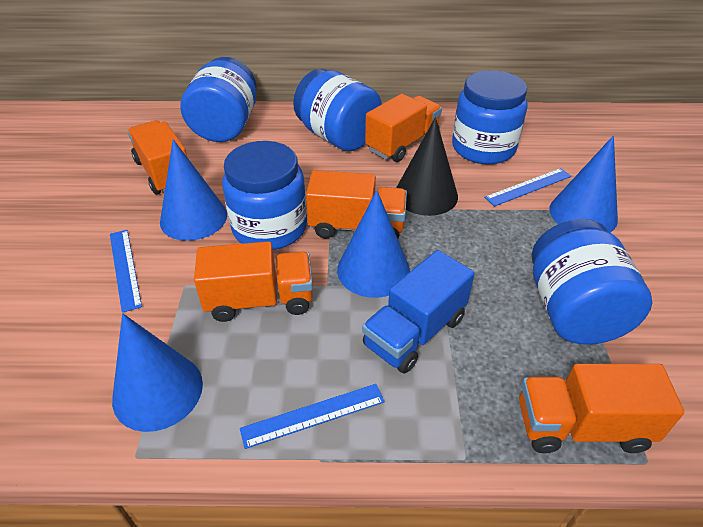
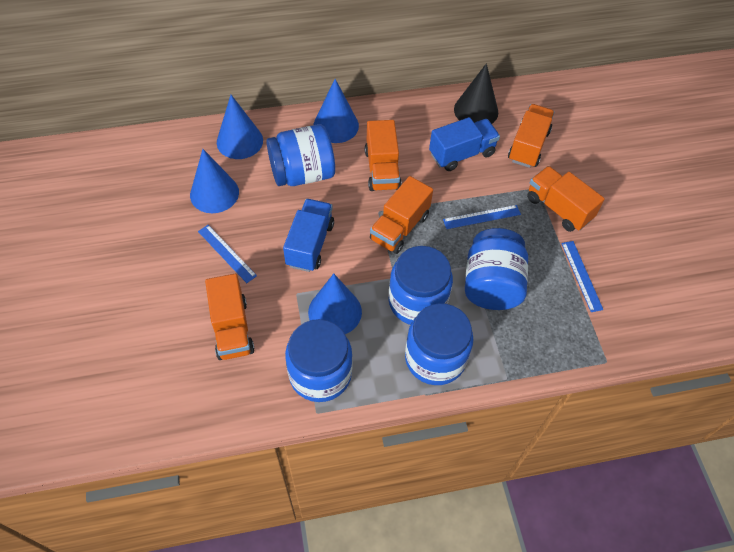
blue truck: [362,250,475,374] = 1 -> [283,199,334,272] [429,117,500,171] = 2

